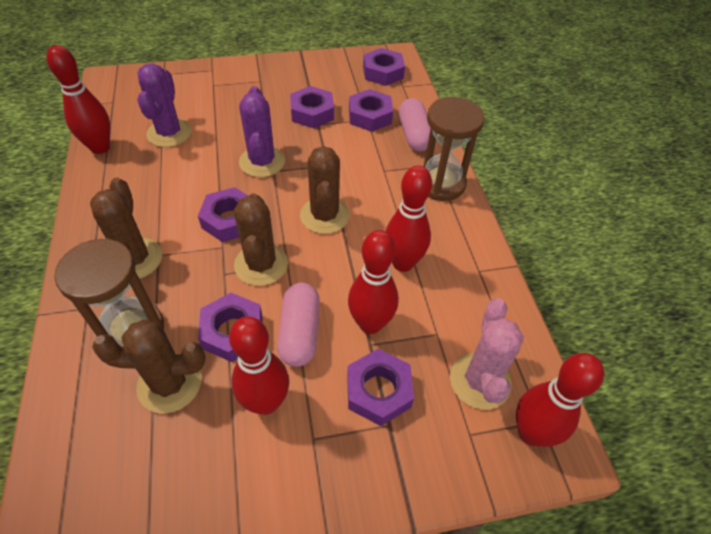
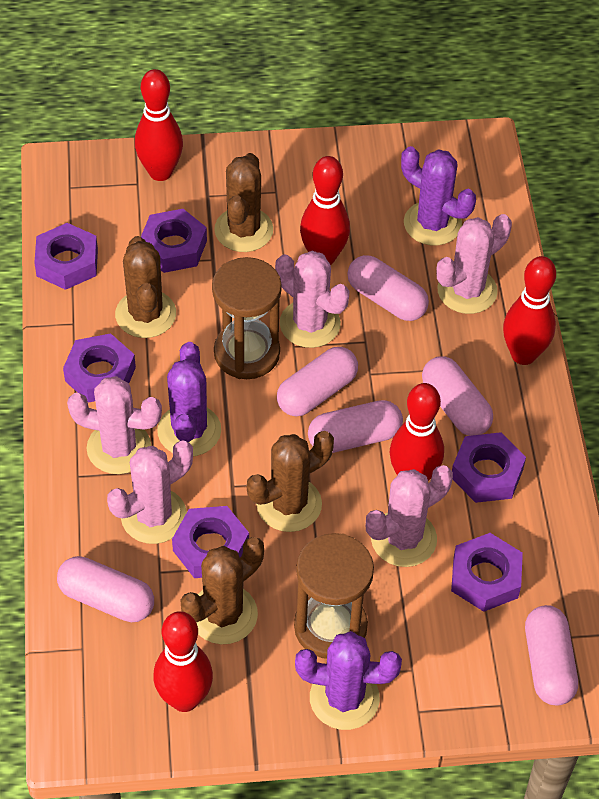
pink cactus: [450,298,524,410] = 1 -> [67,376,162,474] [107,440,193,544] [275,251,350,348] [366,465,453,567] [436,214,512,314] = 5
pink capsule: [277,283,320,367] [398,98,431,152] = 2 -> [57,556,154,622] [277,347,358,416] [308,400,403,453] [347,255,429,321] [422,356,493,436] [525,605,578,705] = 6
purple cactus: [138,63,192,147] [239,86,285,177] = 2 -> [157,342,221,456] [295,631,402,730] [401,146,476,245] = 3

